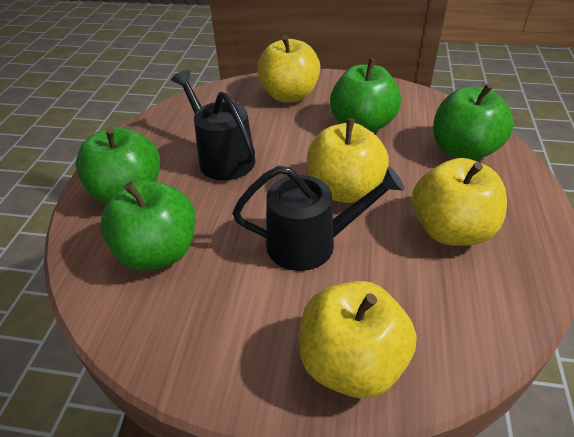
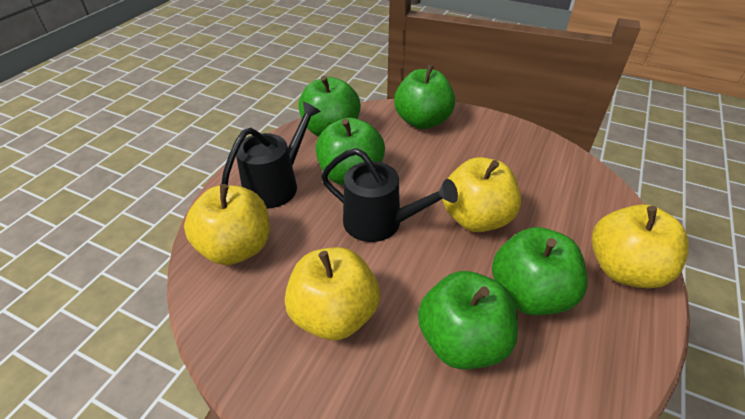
green apple: [76,127,160,204] [100,180,196,270] [330,58,401,132] [433,83,514,161] = 4 -> [299,76,361,137] [315,117,385,185] [394,64,456,129] [418,271,518,369] [492,227,587,315] = 5

